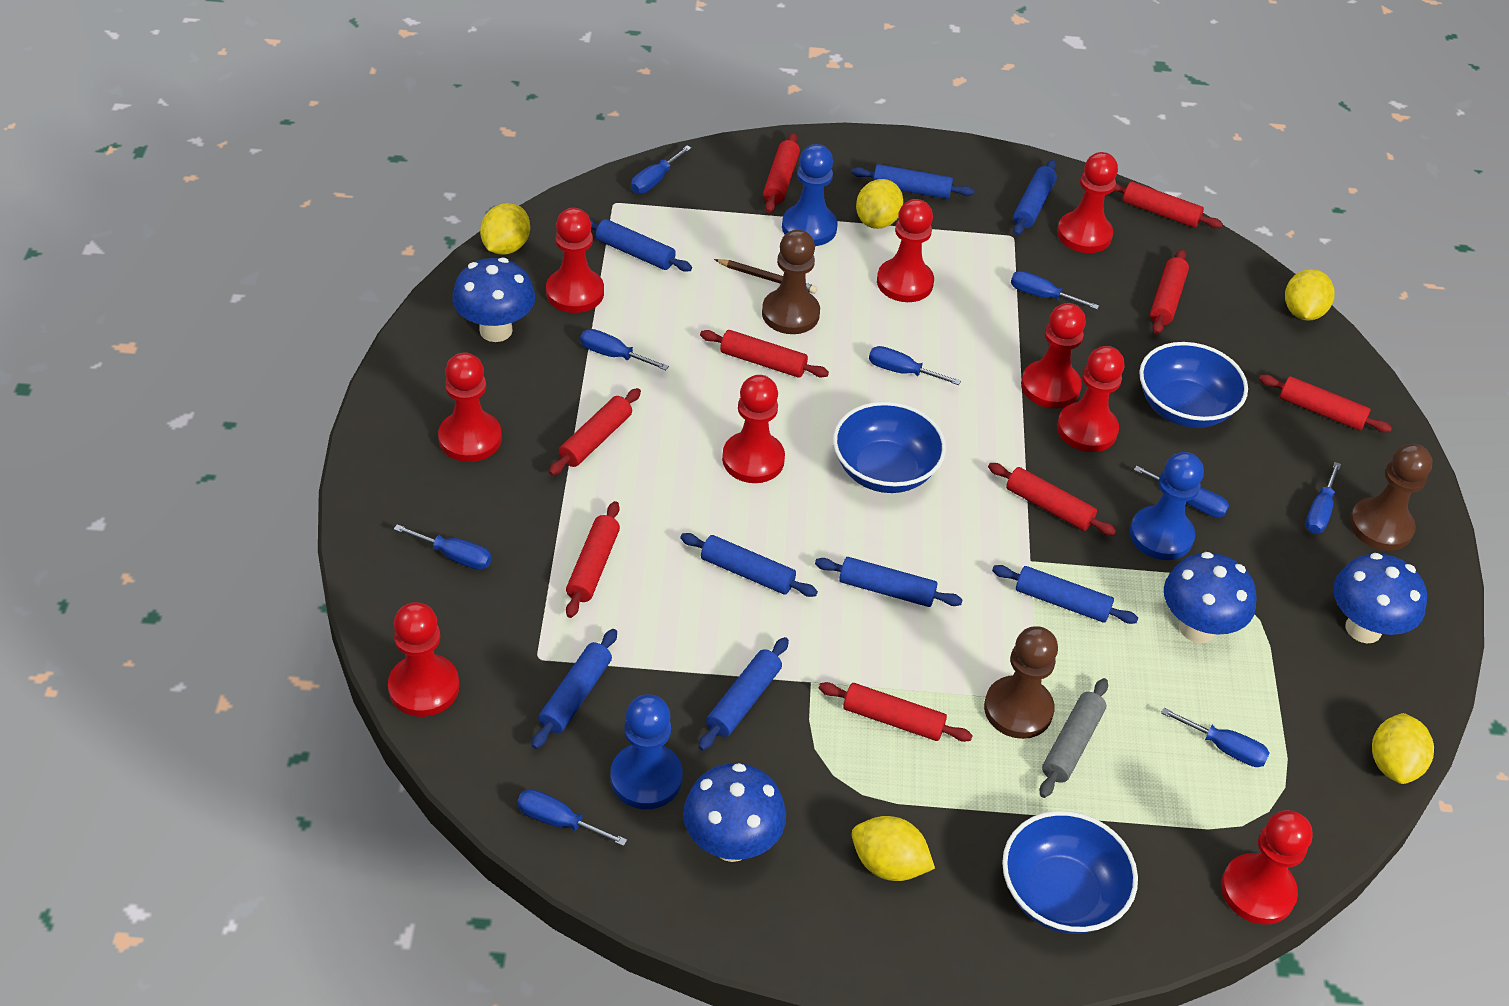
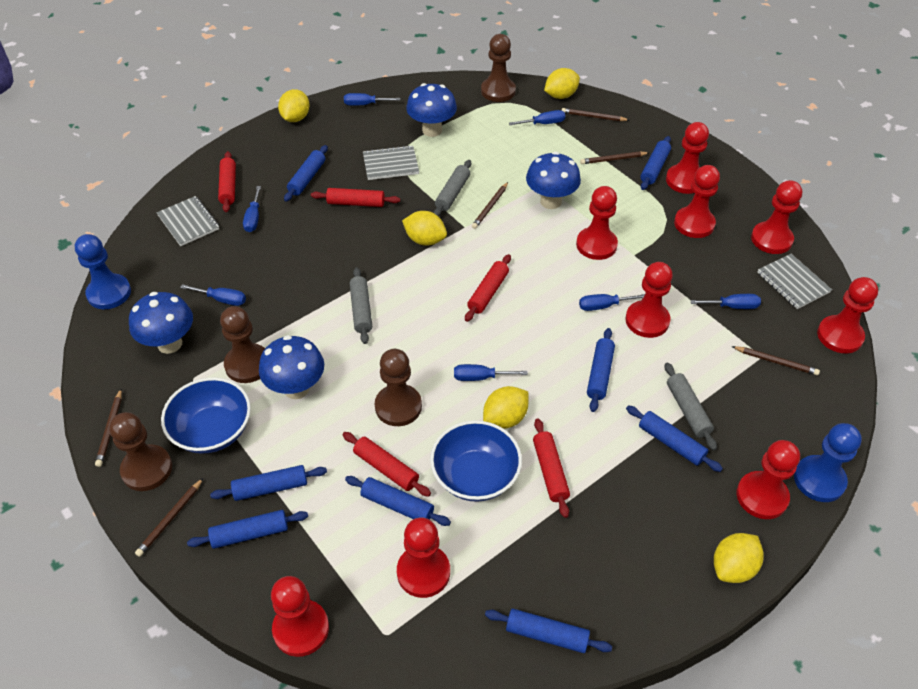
blue bowl: [833,402,946,493] [1002,811,1138,934] [1139,342,1248,428] = 3 -> [161,377,251,454] [430,421,522,502] = 2
blue pawn: [611,694,683,809] [782,144,838,246] [1130,452,1204,560] = 3 -> [75,234,131,309] [794,423,862,502] = 2
blue screwdriver: [394,524,492,570] [517,789,627,846] [580,329,669,370] [631,146,691,194] [869,346,961,385] [1011,271,1099,310] [1134,466,1229,518] [1161,708,1270,767] [1305,462,1341,534] = 9 -> [180,284,246,306] [243,186,261,232] [344,93,400,106] [454,364,528,381] [509,110,565,125] [579,294,645,311] [690,294,761,309] = 7
brown pawn: [762,229,820,334] [984,626,1058,739] [1350,444,1433,551] = 3 -> [109,412,172,491] [220,306,265,383] [375,349,422,426] [481,34,516,102] = 4
brown pencil: [714,259,817,294] = 1 -> [95,389,122,467] [135,478,203,557] [472,182,508,229] [562,108,629,121] [580,152,649,164] [731,346,820,375] = 6
grey notebook: none = 0 -> [157,196,219,246] [363,145,419,180] [757,254,832,309] = 3
grey rolling pin: [1040,678,1108,798] = 1 -> [350,267,372,344] [433,160,471,216] [665,362,717,450] = 3
red rolling pin: [549,388,641,475] [566,501,620,618] [700,330,829,378] [763,133,800,213] [818,682,973,742] [988,463,1116,536] [1113,181,1223,228] [1150,249,1189,334] [1259,375,1392,433] = 9 -> [218,151,236,212] [311,188,400,207] [343,432,431,497] [465,254,511,322] [533,418,570,518] = 5

